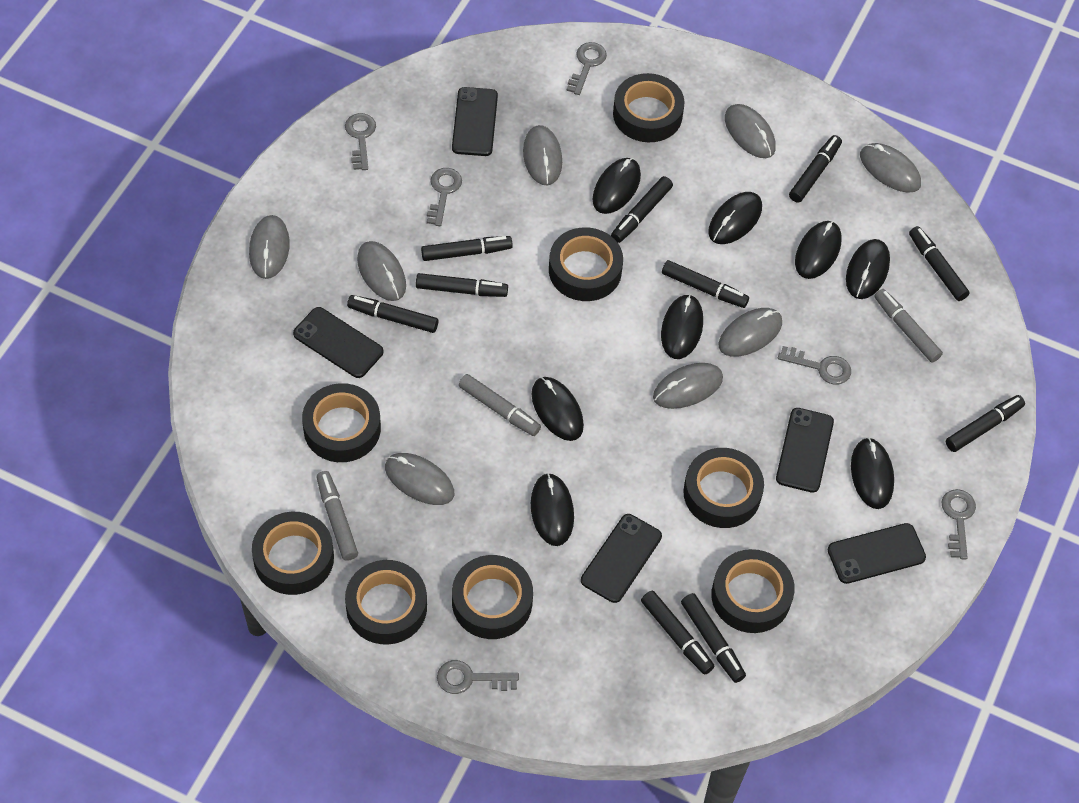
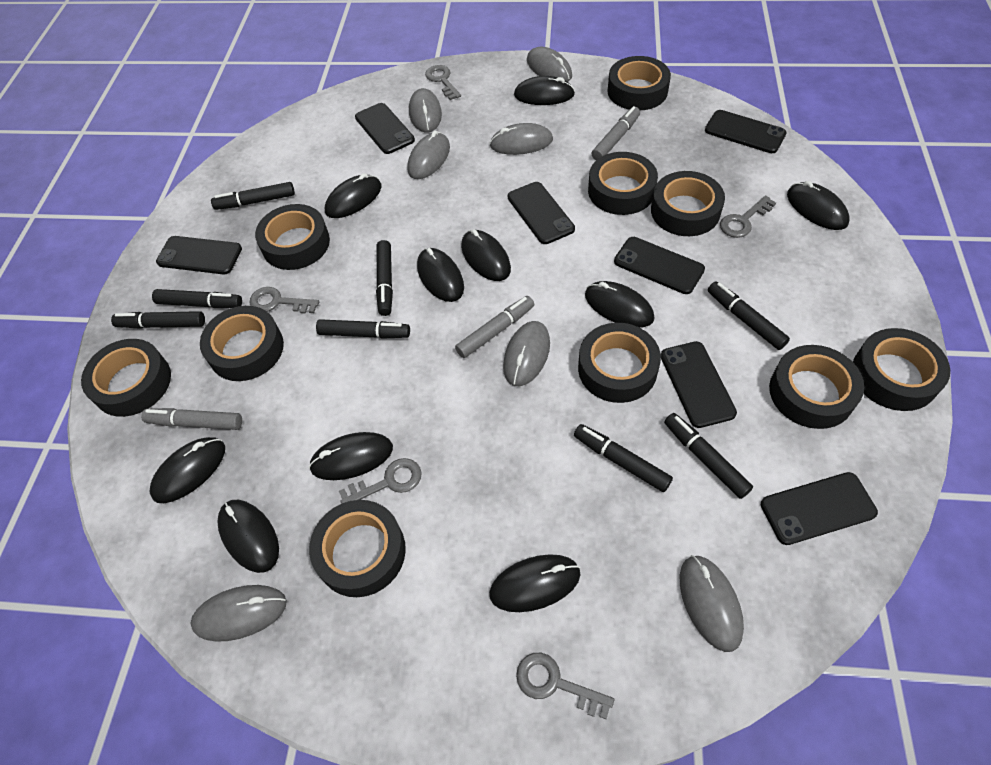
black marker: [347,295,439,333] [416,273,508,297] [421,236,513,261] [611,176,673,243] [641,591,715,675] [662,260,749,308] [681,593,746,683] [789,135,842,203] [909,226,970,301] [946,395,1025,452] = 10 -> [111,311,205,329] [152,289,242,308] [211,182,295,210] [316,319,410,339] [376,240,393,316] [574,424,673,492] [664,413,753,499] [708,281,790,350] = 8
black mouse: [531,473,574,546] [532,377,584,441] [592,158,641,214] [661,294,703,359] [708,192,762,244] [795,221,842,279] [846,239,890,299] [851,437,894,509] = 8 -> [149,437,225,503] [217,500,279,573] [309,432,393,480] [325,173,381,218] [417,248,464,302] [461,229,511,281] [489,554,580,612] [514,76,575,105] [585,281,655,328] [787,181,850,230] = 10
black phone: [293,307,383,378] [452,87,498,156] [581,514,662,603] [776,408,834,493] [828,523,926,584] = 5 -> [156,236,242,274] [355,103,415,154] [508,182,575,244] [614,237,705,294] [661,341,737,428] [705,110,787,153] [761,472,878,545] = 7
black tape: [252,512,334,595] [302,383,381,462] [345,560,427,644] [452,555,533,639] [549,227,623,301] [613,73,685,142] [683,448,764,528] [711,549,795,633] = 8 -> [81,339,171,417] [200,306,284,381] [255,204,330,270] [309,500,406,597] [578,323,661,403] [588,152,658,215] [607,56,671,110] [651,171,725,236] [769,345,864,429] [853,328,950,411] = 10
grey key: [345,113,376,170] [427,168,462,226] [437,660,519,694] [567,42,607,95] [778,346,851,385] [941,489,976,559] = 6 -> [249,287,319,314] [339,458,422,504] [425,65,461,100] [516,653,614,719] [720,195,776,238] = 5
grey mouse: [249,215,290,279] [357,241,406,301] [385,453,455,505] [523,125,562,186] [653,363,723,409] [719,308,782,357] [725,104,776,158] [860,143,921,193] = 8 -> [190,585,287,642] [407,131,450,179] [409,88,442,133] [489,123,553,155] [503,321,550,386] [527,47,572,82] [680,555,744,652] = 7

